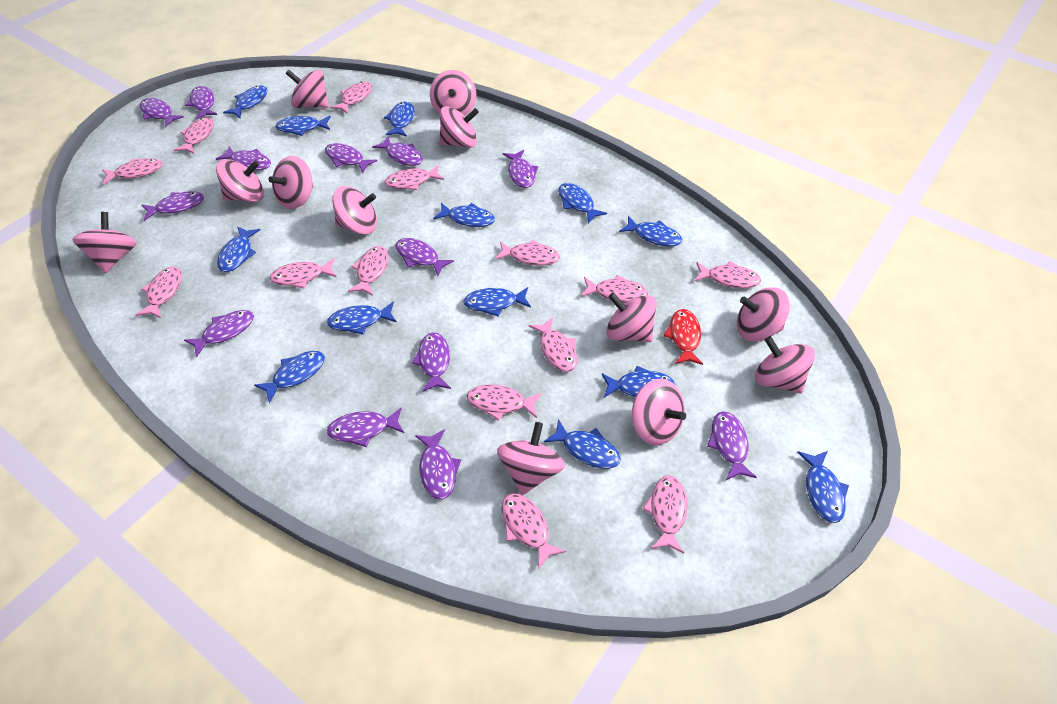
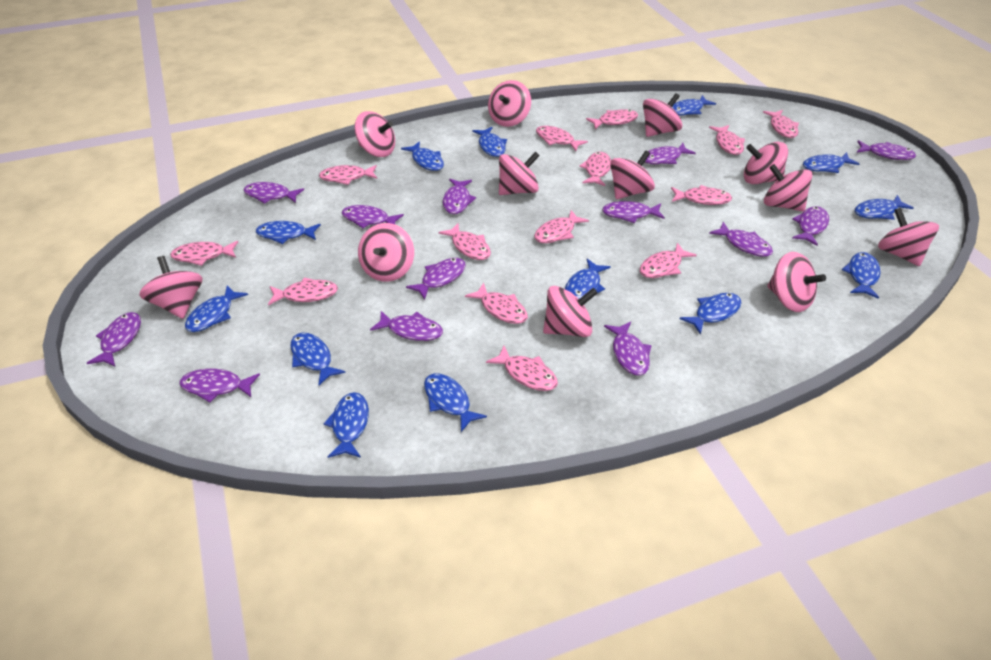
red fish: [663,309,703,365] = 1 -> none = 0

